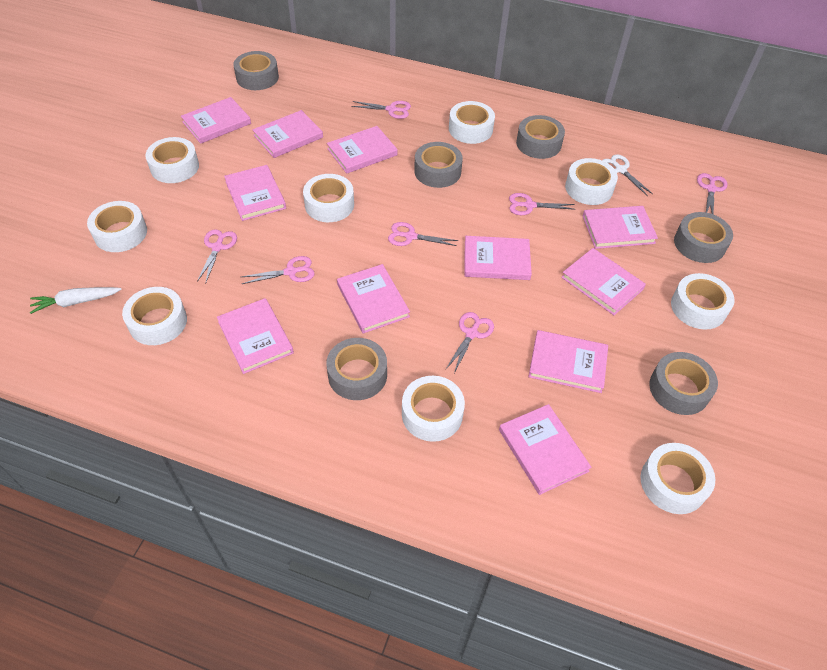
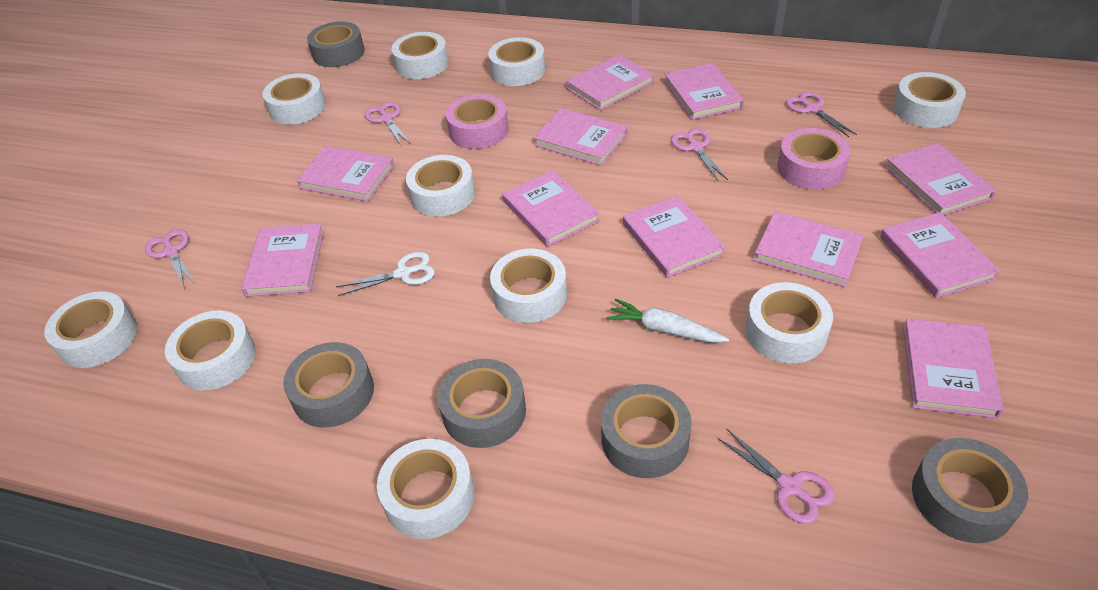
grey tape: [233,51,279,90] [326,338,387,400] [414,142,463,188] [516,115,565,159] [649,352,718,415] [674,212,733,263] = 6 -> [283,342,374,428] [307,22,365,67] [438,359,526,448] [601,384,692,478] [912,438,1028,543] = 5
pink scissors: [197,229,237,284] [241,256,315,284] [351,101,411,119] [388,222,458,246] [445,312,494,373] [509,193,576,215] [697,173,728,214] = 7 -> [145,229,196,287] [364,102,411,147] [671,129,728,182] [717,429,835,524] [786,91,857,137] = 5
pink tape: none = 0 -> [446,94,508,149] [777,128,850,189] = 2
white tape: [87,201,147,252] [122,287,187,345] [145,137,199,183] [303,174,354,222] [402,376,465,442] [449,101,495,144] [565,158,618,205] [640,443,715,514] [671,273,735,329] = 9 -> [44,292,137,368] [165,311,256,391] [262,73,326,125] [377,439,474,539] [391,32,449,79] [406,155,475,217] [488,37,545,86] [490,249,567,323] [746,282,833,363] [893,72,966,128] = 10

